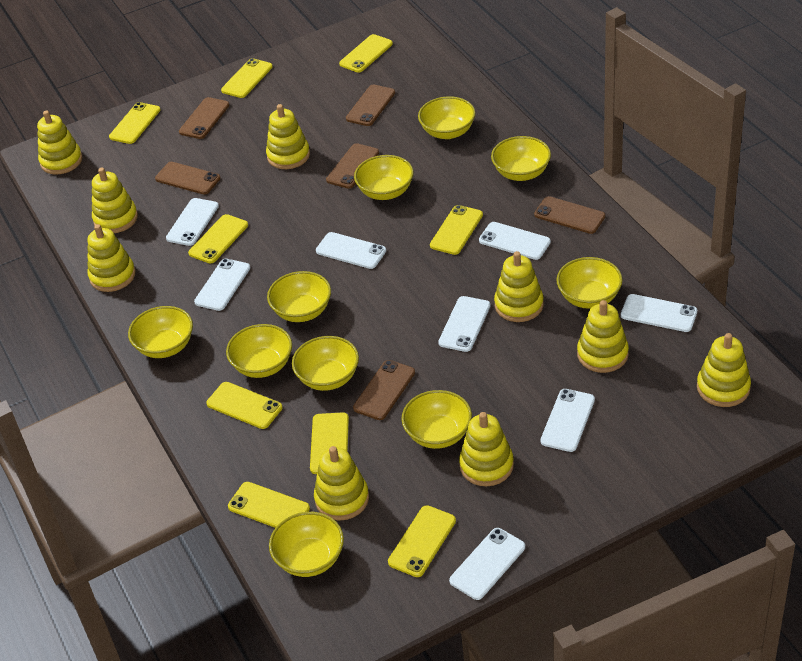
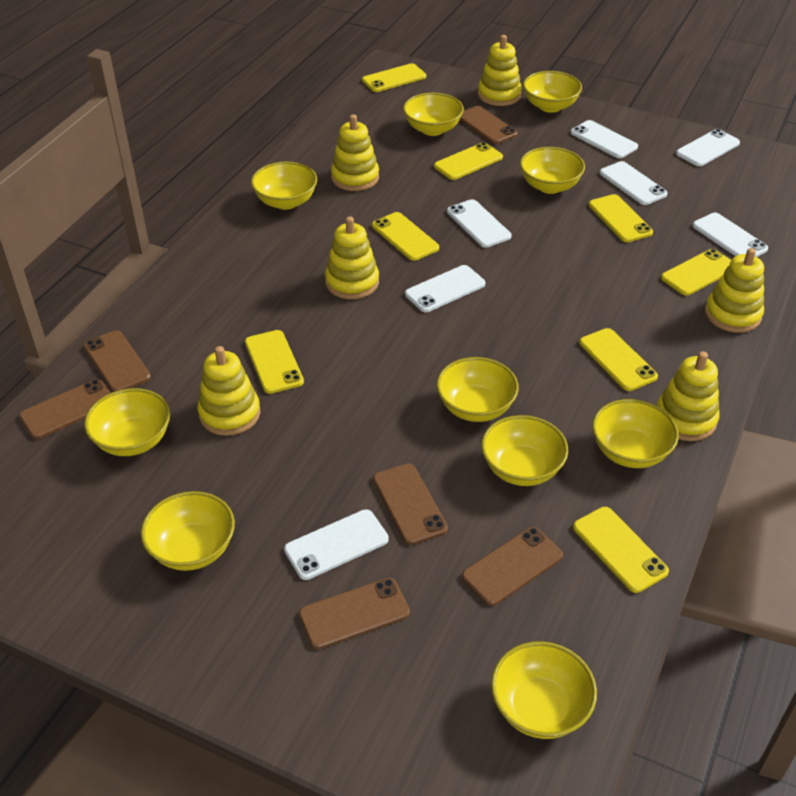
white phone: [166,198,219,246] [194,259,250,311] [316,232,386,269] [438,296,490,352] [449,528,525,600] [479,222,551,260] [540,389,595,452] [621,294,697,332] = 8 -> [284,509,389,580] [405,265,485,312] [447,199,512,248] [571,120,638,158] [600,161,667,205] [676,129,740,166] [692,213,768,257] = 7
yellow phone: [109,102,160,144] [188,214,248,263] [206,382,282,429] [221,58,273,98] [228,482,310,528] [310,412,349,474] [339,34,393,73] [388,505,456,577] [430,205,483,255] = 9 -> [245,330,304,394] [362,63,426,92] [372,212,439,261] [434,142,503,180] [573,507,669,593] [579,328,658,391] [589,194,653,242] [661,249,731,296] = 8
yellow stacking toy: [37,110,82,175] [87,224,136,292] [92,167,138,233] [266,104,310,169] [314,446,369,521] [459,412,514,486] [494,251,544,322] [577,300,629,373] [697,333,751,407] = 9 -> [197,346,260,436] [325,216,379,299] [331,114,379,191] [478,35,522,106] [657,351,720,441] [705,248,764,333] = 6

